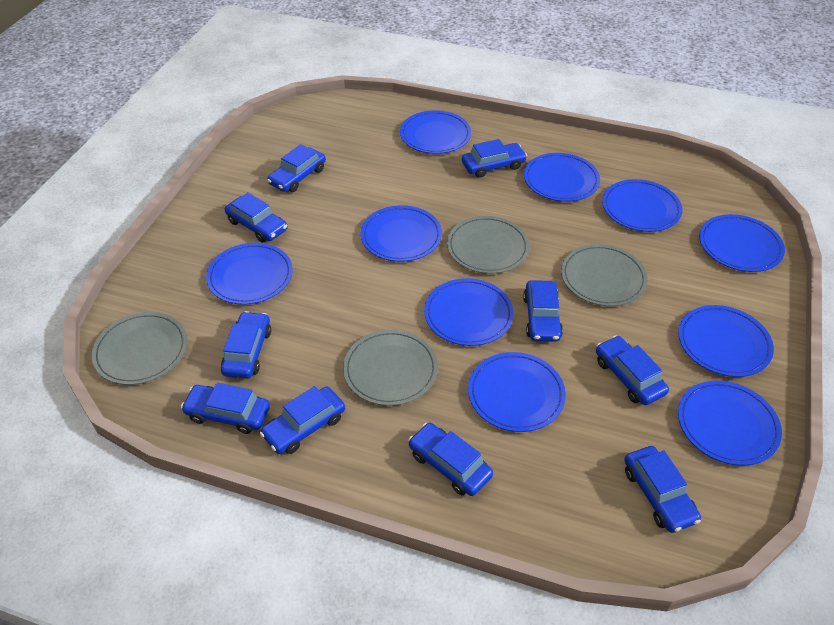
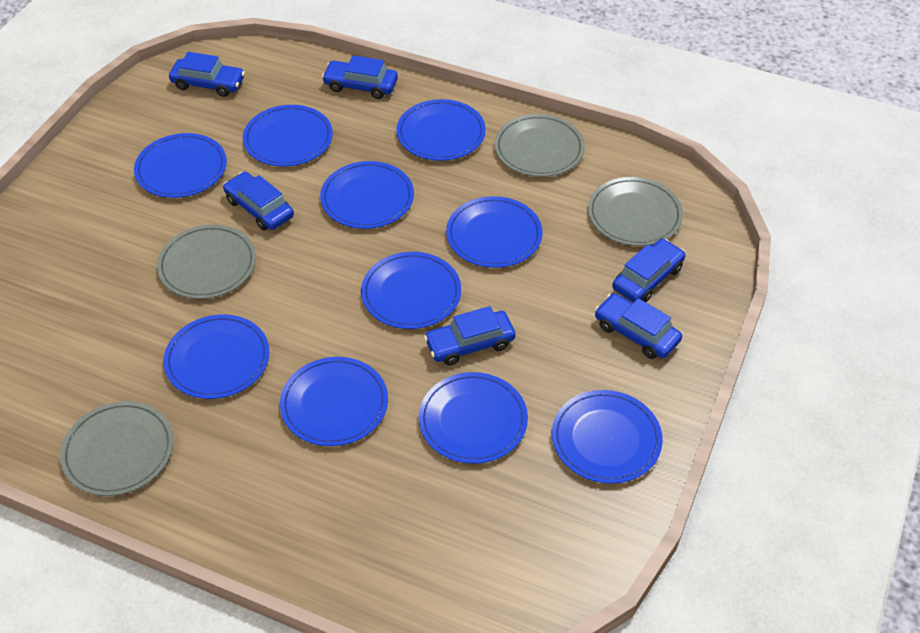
blue car: [181,383,270,434] [221,311,271,379] [225,192,288,243] [260,386,345,454] [267,144,326,192] [408,423,493,496] [462,139,527,178] [523,280,563,342] [596,335,669,405] [624,446,701,533] = 10 -> [169,52,245,97] [223,172,294,231] [322,55,398,99] [424,306,516,366] [595,293,682,359] [612,239,685,302] = 6

